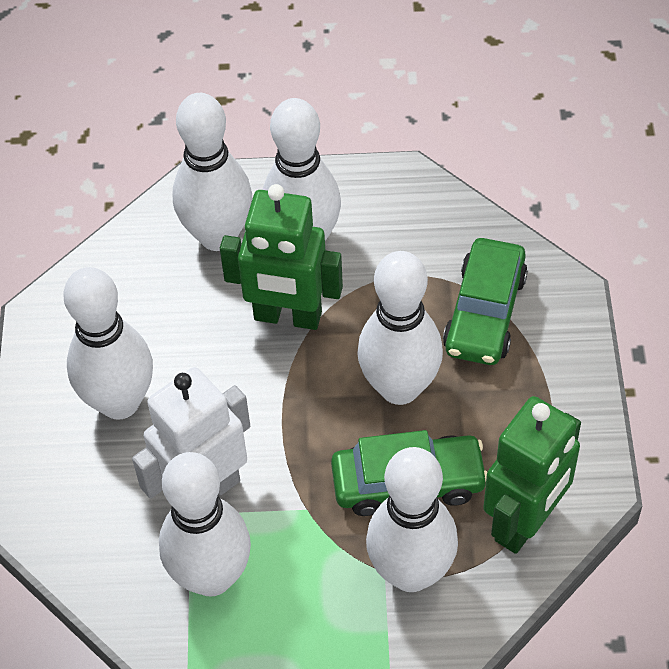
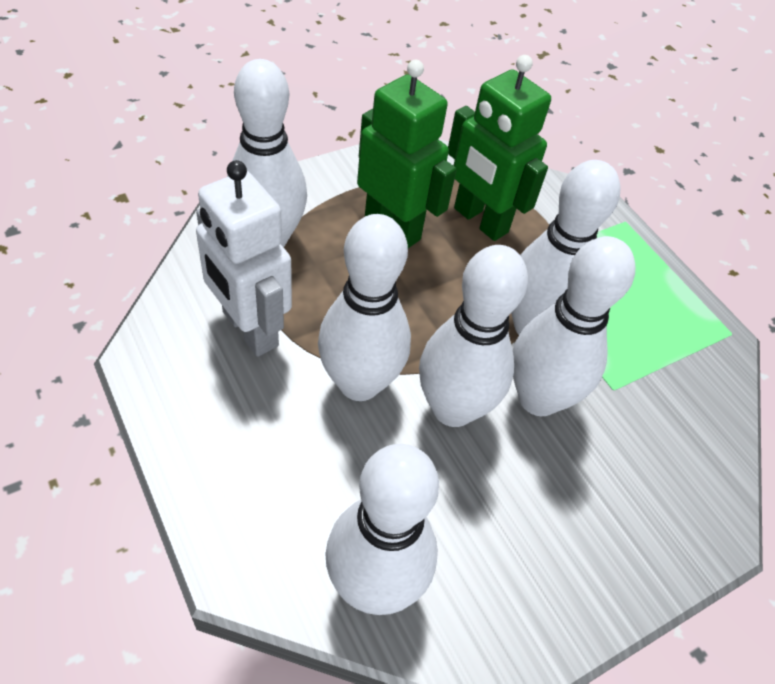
green car: [331,430,487,516] [443,238,528,365] = 2 -> none = 0

